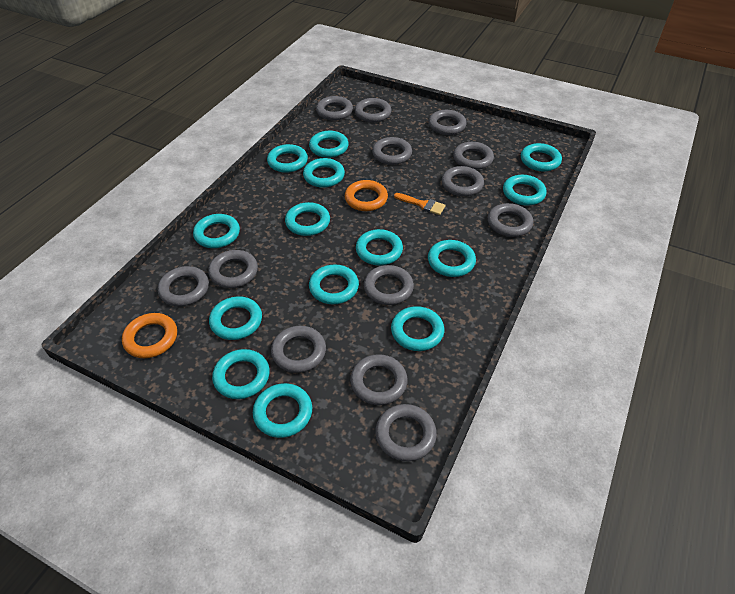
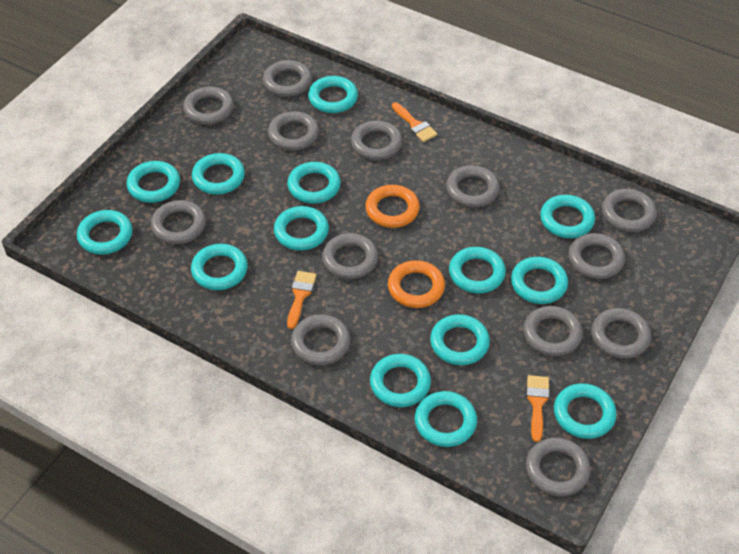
orange brush: [394,193,446,215] = 1 -> [287,271,317,329] [392,102,437,142] [526,375,549,442] = 3

